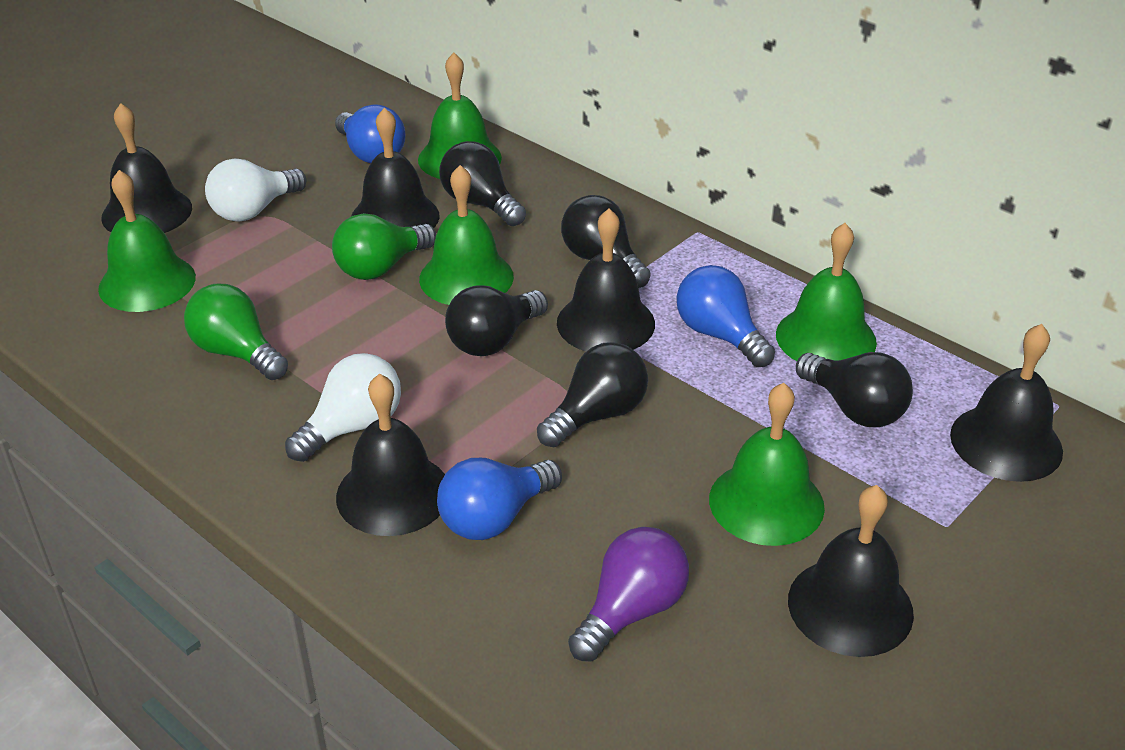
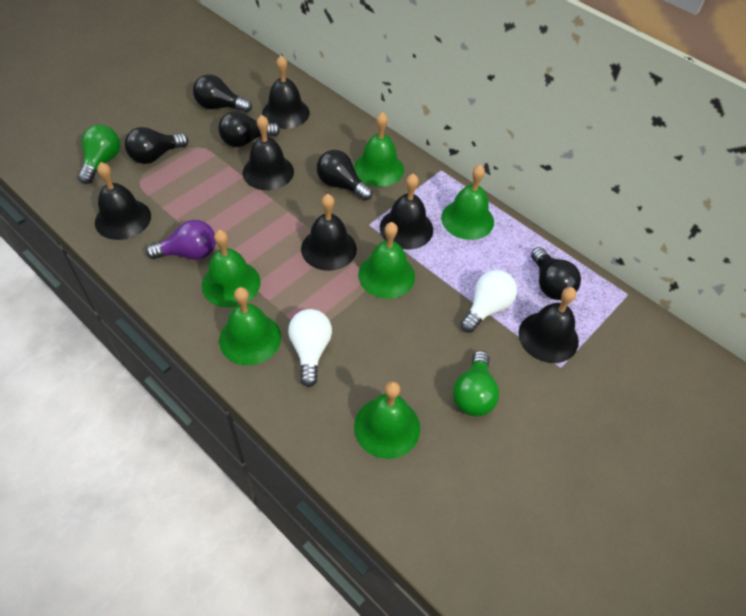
blue light bulb: [335,104,406,163] [437,458,562,540] [676,265,775,367] = 3 -> none = 0
green bell: [98,170,196,312] [418,52,502,179] [419,165,514,305] [709,383,825,546] [776,223,877,361] = 5 -> [202,230,261,308] [219,287,281,365] [354,112,404,187] [354,381,420,459] [358,222,415,299] [441,164,494,240] = 6

